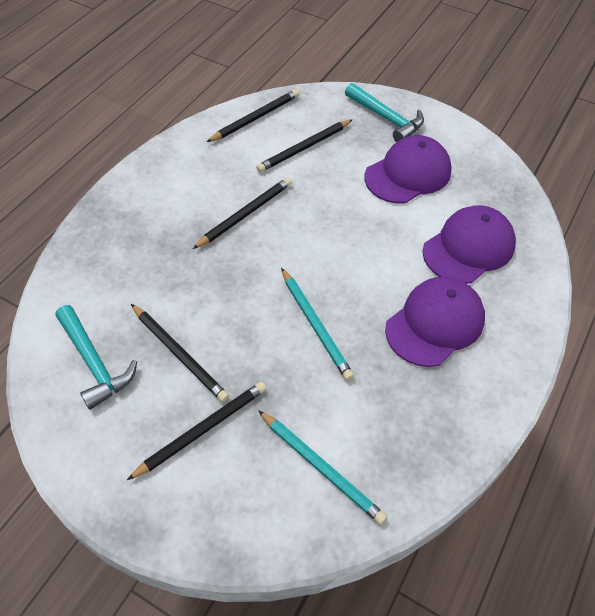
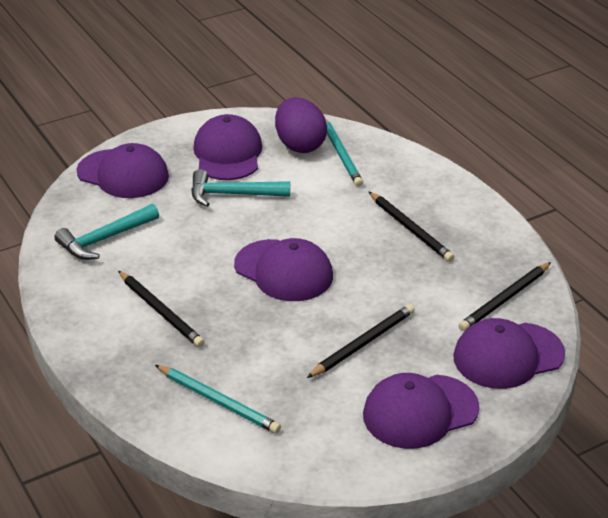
black pencil: [127,382,266,480] [131,304,229,402] [193,177,292,249] [207,89,299,142] [256,119,353,172] = 5 -> [118,271,205,347] [307,304,415,378] [369,192,454,262] [458,262,551,331] = 4
purple cap: [364,135,452,203] [385,277,485,367] [422,205,516,284] = 3 -> [77,143,169,198] [193,114,262,180] [234,238,333,301] [363,373,479,449] [453,318,565,389] = 5
purple egg: none = 0 -> [275,97,327,153] = 1

